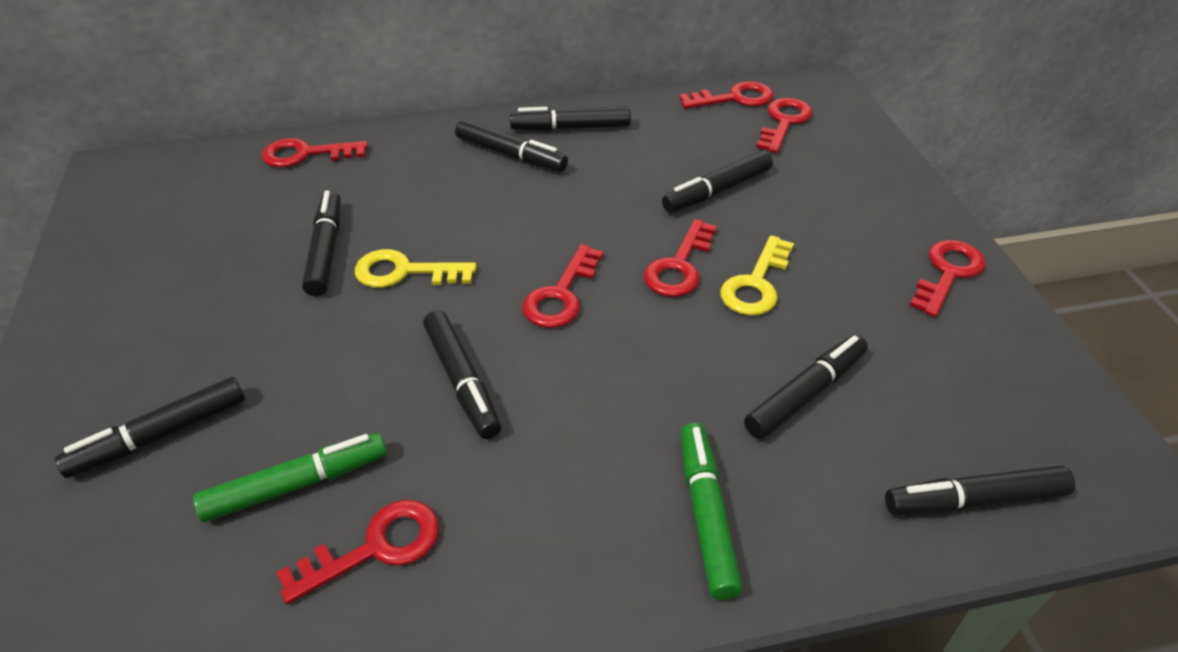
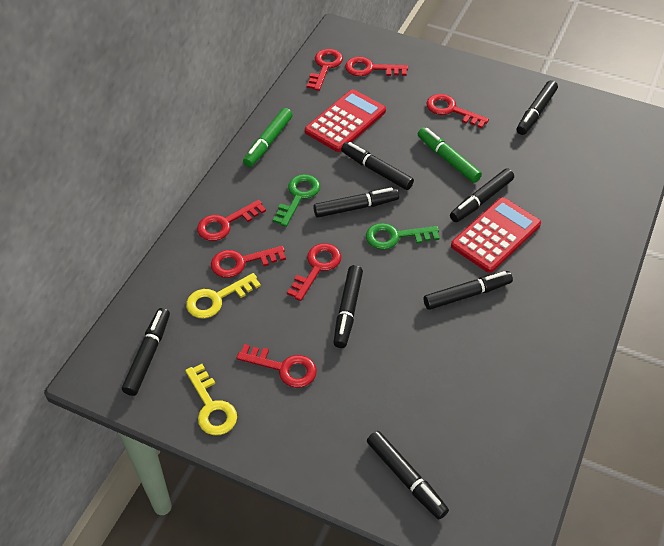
green key: none = 0 -> [273,174,320,227] [366,223,439,250] = 2
red calculator: none = 0 -> [305,89,386,152] [451,197,541,273] = 2

